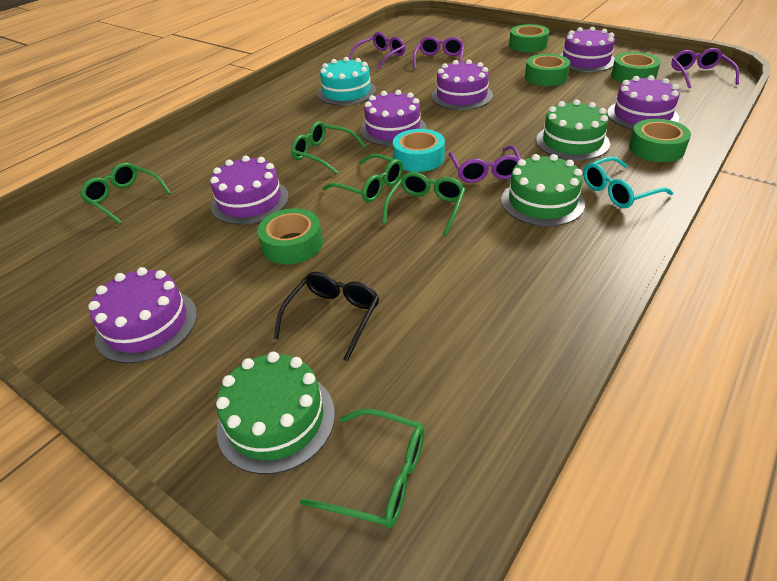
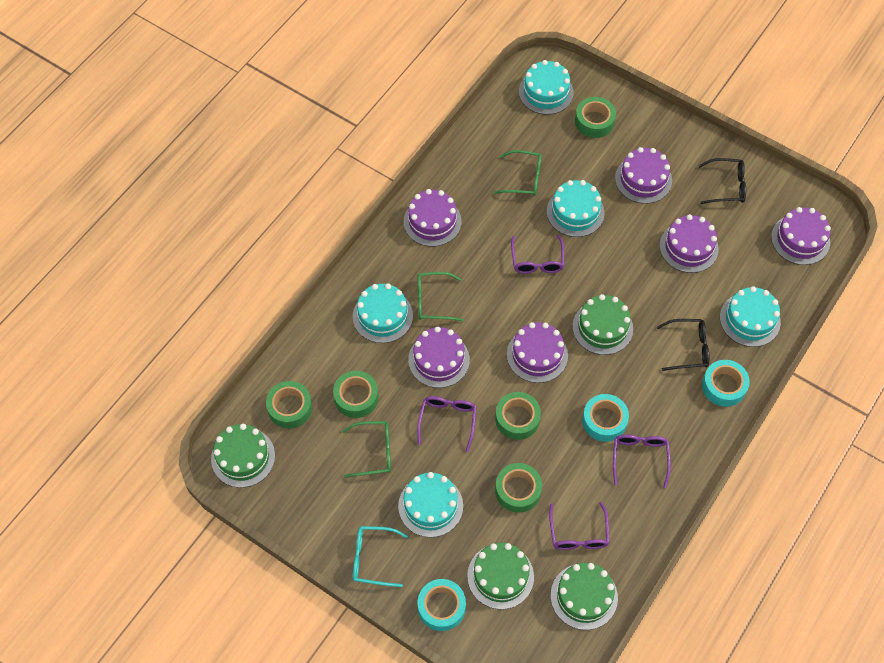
black glasses: [274,272,379,362] = 1 -> [657,319,709,371] [698,158,746,204] = 2
green cake: [216,351,335,474] [501,154,585,226] [536,100,610,161] = 3 -> [211,424,275,488] [467,543,534,609] [551,563,618,630] [572,294,633,355] = 4
green glasses: [80,162,171,224] [291,121,366,174] [300,409,424,529] [323,154,403,202] [382,172,466,236] = 5 -> [342,421,391,478] [417,272,463,321] [494,150,542,196] = 3
turquoise cake: [317,57,376,106] = 1 -> [353,283,413,343] [398,472,463,537] [519,60,574,115] [547,180,604,237] [720,286,781,347] = 5
turquoise tape: [393,129,445,172] = 1 -> [418,579,466,631] [582,394,629,442] [702,360,750,407] = 3

